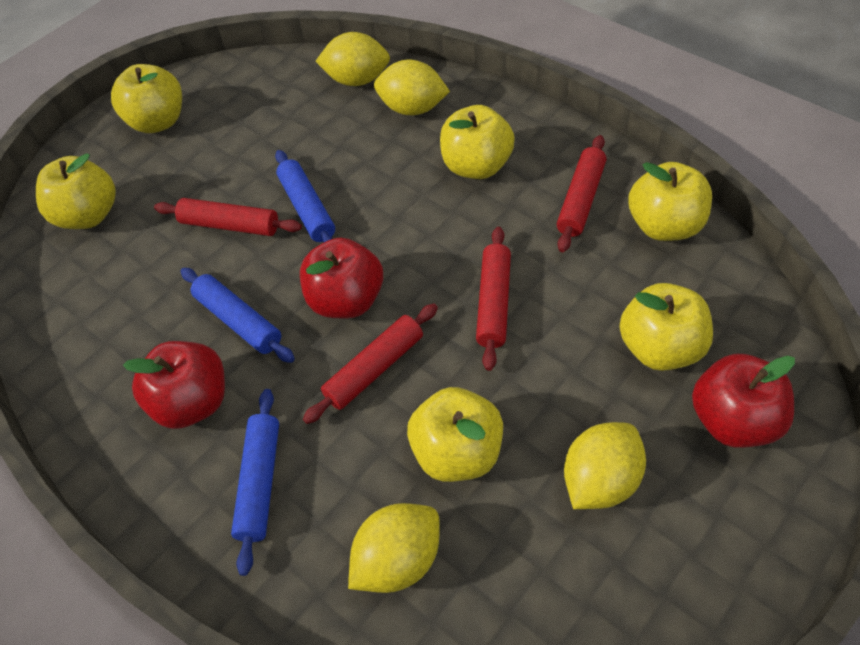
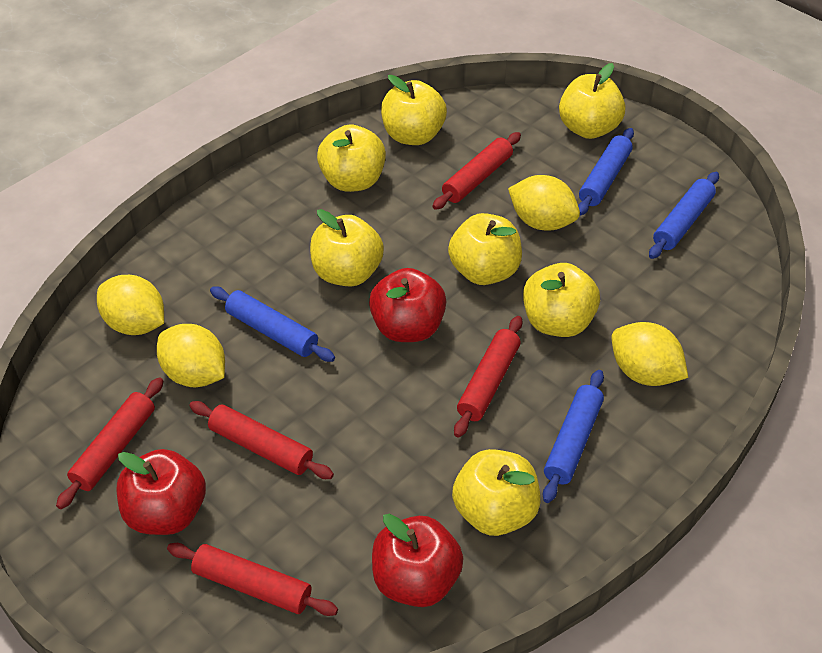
blue rolling pin: [180,268,295,363] [231,389,279,576] [275,150,335,242] = 3 -> [210,287,335,362] [543,370,604,503] [578,128,634,216] [649,172,719,259] = 4
red rolling pin: [154,198,302,236] [303,303,438,424] [476,227,511,371] [557,135,606,252] = 4 -> [56,377,163,509] [167,543,338,616] [189,401,334,479] [432,132,521,210] [454,316,522,438] = 5
yellow apple: [36,153,116,229] [111,64,182,133] [407,387,503,482] [440,105,515,179] [619,283,713,371] [628,162,712,241] = 6 -> [310,209,384,287] [317,124,386,192] [381,75,447,145] [448,213,522,285] [452,449,541,536] [523,263,600,337] [559,63,626,139] = 7

